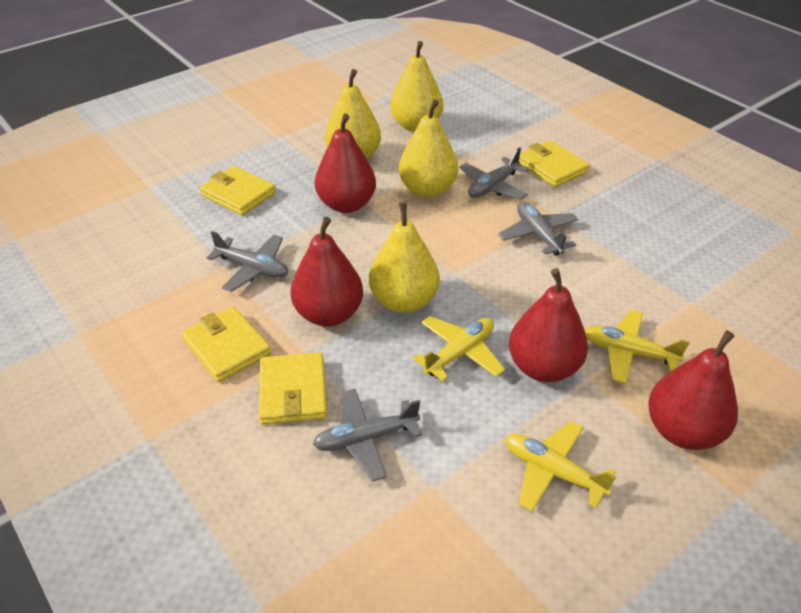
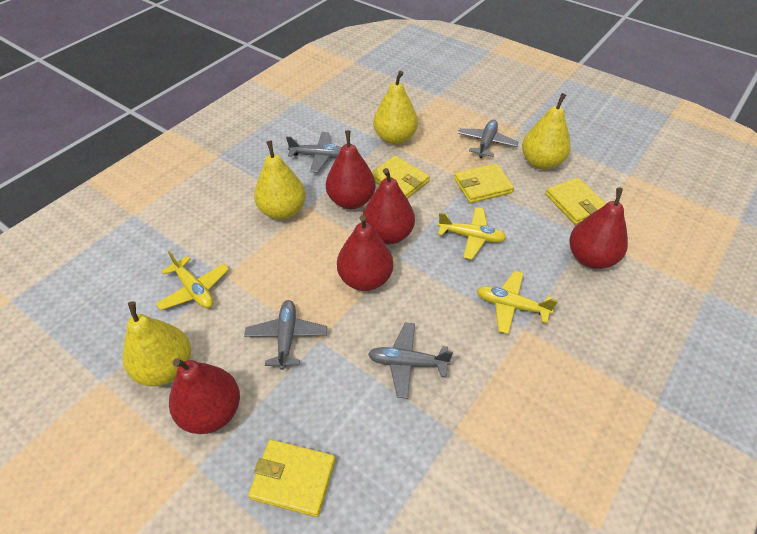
red pear: [291,217,363,327] [315,114,376,213] [509,268,588,382] [648,331,738,450] = 4 -> [169,358,240,434] [326,130,376,209] [337,215,393,291] [363,168,415,244] [569,188,628,269] = 5

